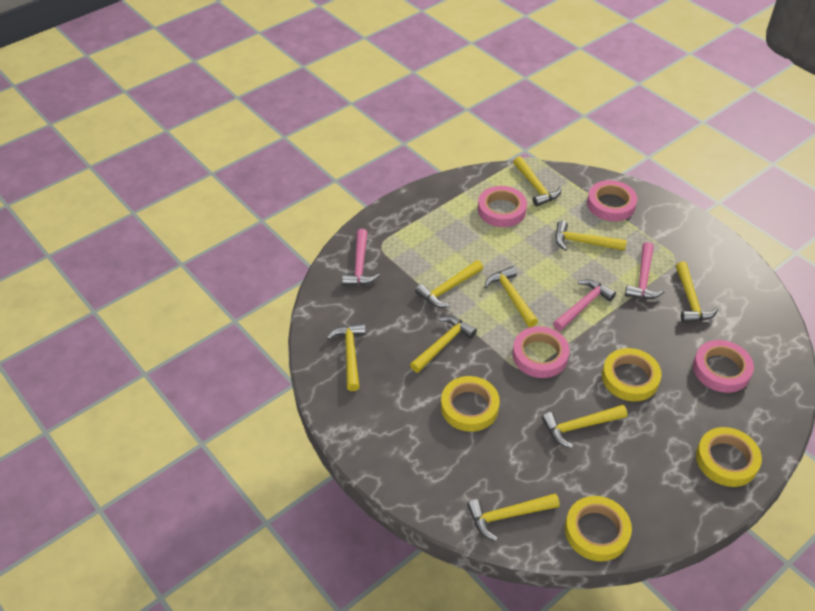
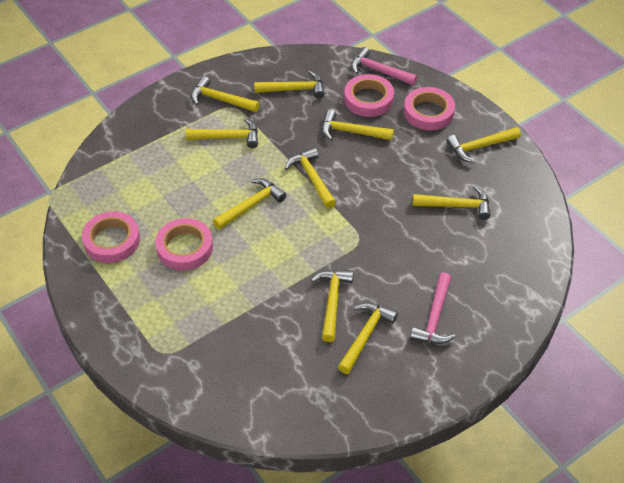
pink hammer: [342,229,380,286] [553,279,616,331] [625,242,665,299] = 3 -> [351,47,417,85] [410,272,456,344] = 2
yellow hammer: [327,323,366,391] [410,316,477,373] [415,260,483,308] [467,493,560,541] [484,266,538,327] [513,156,562,206] [542,405,627,448] [555,221,627,251] [676,261,719,323] = 9 -> [185,118,258,148] [191,76,260,112] [213,178,286,229] [254,71,325,99] [285,147,336,209] [311,270,354,342] [322,110,394,141] [338,302,398,374] [413,186,491,220] [447,127,521,163] = 10
yellow tape: [441,376,500,432] [565,496,632,561] [602,348,662,402] [696,427,762,487] = 4 -> none = 0

